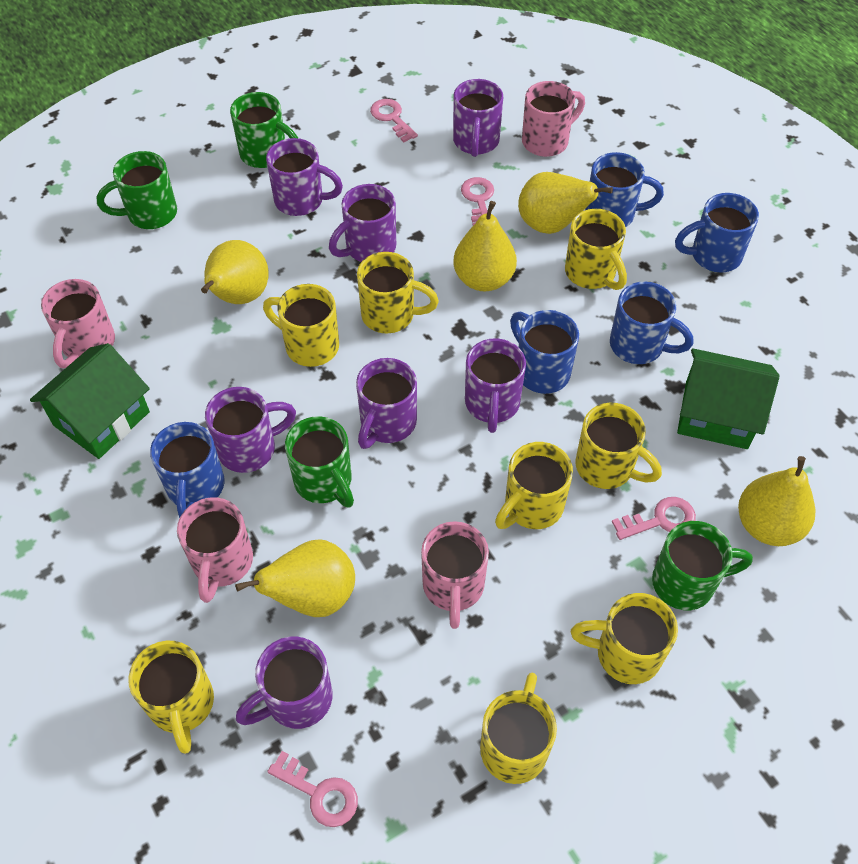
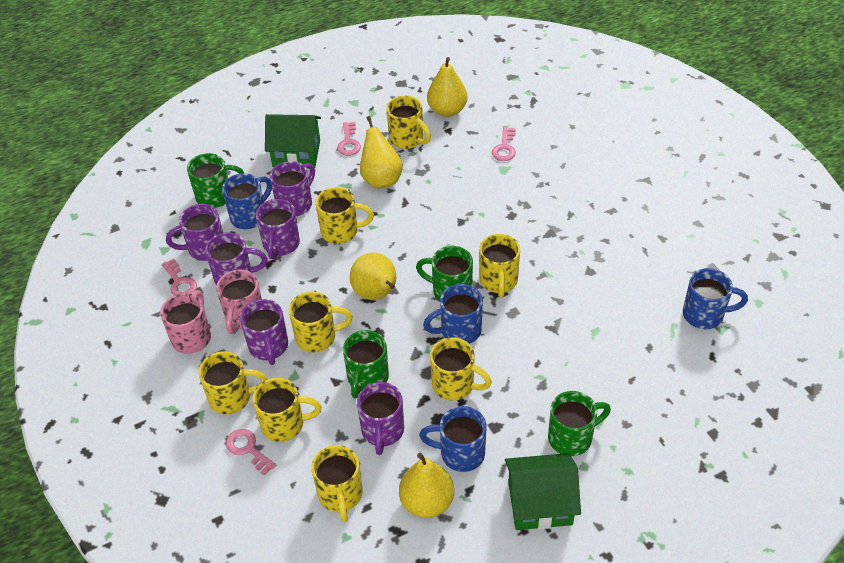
blue mug: [150,422,225,518] [510,310,579,394] [585,152,664,227] [610,282,693,364] [675,193,759,273] = 5 -> [222,173,272,229] [419,406,486,472] [423,284,483,344] [683,268,748,329] = 4
pink mug: [41,279,115,368] [177,497,253,603] [421,521,489,629] [522,81,585,157] = 4 -> [160,290,211,354] [216,270,262,334] = 2
purple mug: [205,387,296,473] [236,636,332,729] [266,138,343,216] [329,184,396,262] [356,358,417,449] [453,79,503,157] [465,338,526,433] = 7 -> [166,204,223,261] [205,232,268,285] [240,299,288,365] [256,199,300,259] [270,161,315,216] [357,382,404,455] = 6
yellow pear: [201,240,269,304] [235,539,355,617] [453,201,517,291] [518,172,613,234] [738,456,815,546] = 5 -> [350,253,396,300] [360,116,403,189] [399,453,454,518] [427,57,467,117] = 4

